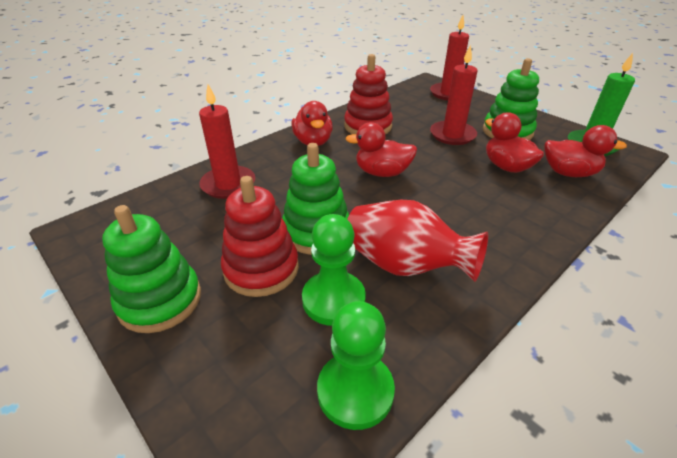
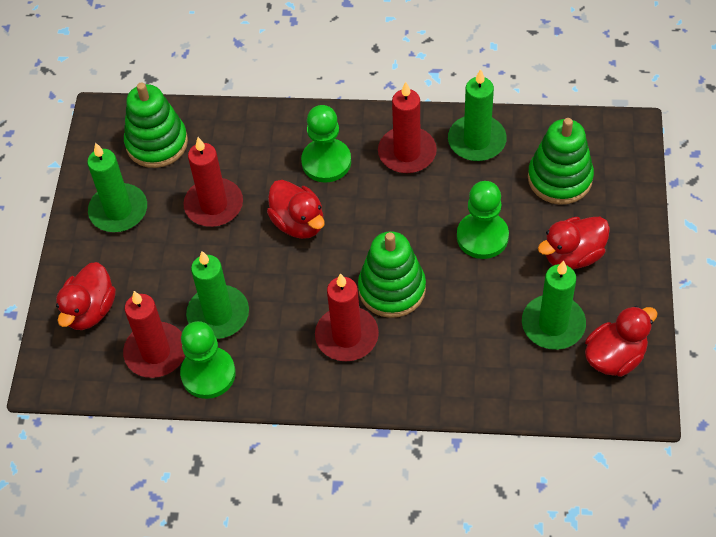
green candle: [568,53,635,156] = 1 -> [87,142,147,232] [186,251,249,339] [448,69,507,161] [522,260,586,350] = 4
green pawn: [302,214,366,326] [317,301,395,430] = 2 -> [180,321,236,399] [301,105,351,183] [457,181,509,259] = 3
red candle: [199,84,255,199] [430,15,469,100] [430,45,478,145] = 3 -> [123,291,185,378] [183,137,243,227] [315,273,379,361] [378,82,437,173] = 4
red stacking toy: [221,176,299,297] [344,54,393,134] = 2 -> none = 0
red vase: [347,200,488,282] = 1 -> none = 0

